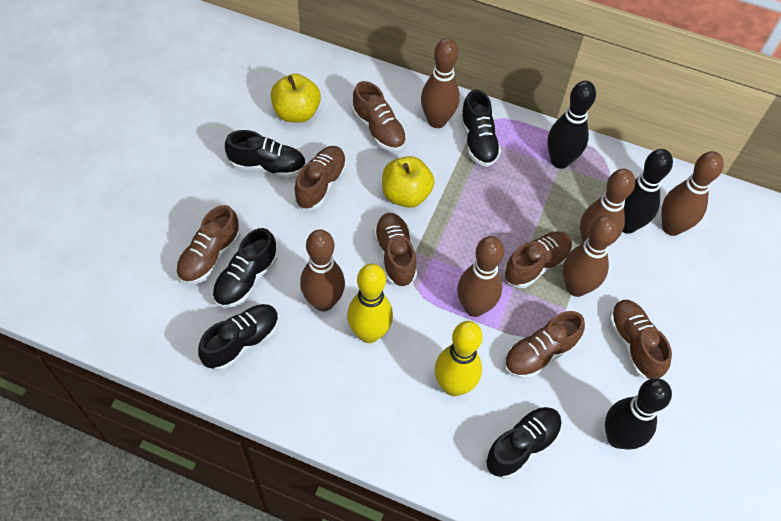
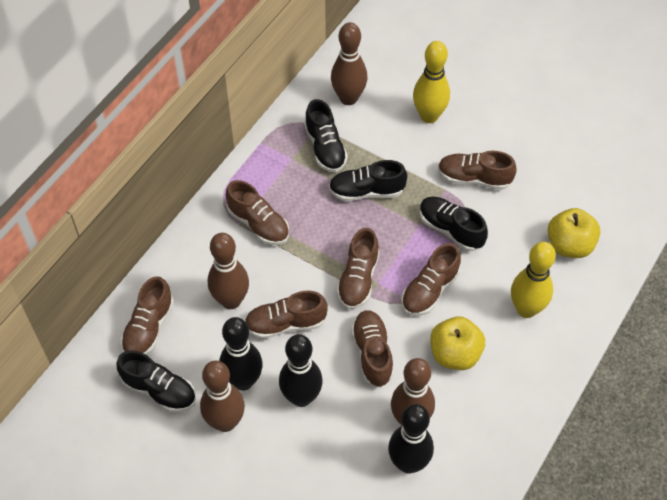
black shoe: [198,304,279,371] [212,228,278,308] [225,130,306,178] [460,89,501,167] [485,407,562,479] = 5 -> [116,350,196,412] [304,99,348,173] [329,160,407,201] [420,197,488,251] = 4
brown bowling pin: [300,230,345,311] [421,38,460,128] [457,236,504,317] [563,215,619,297] [580,169,635,245] [661,151,724,236] = 6 -> [200,361,245,432] [208,233,249,309] [331,22,368,105] [391,358,435,425] = 4

